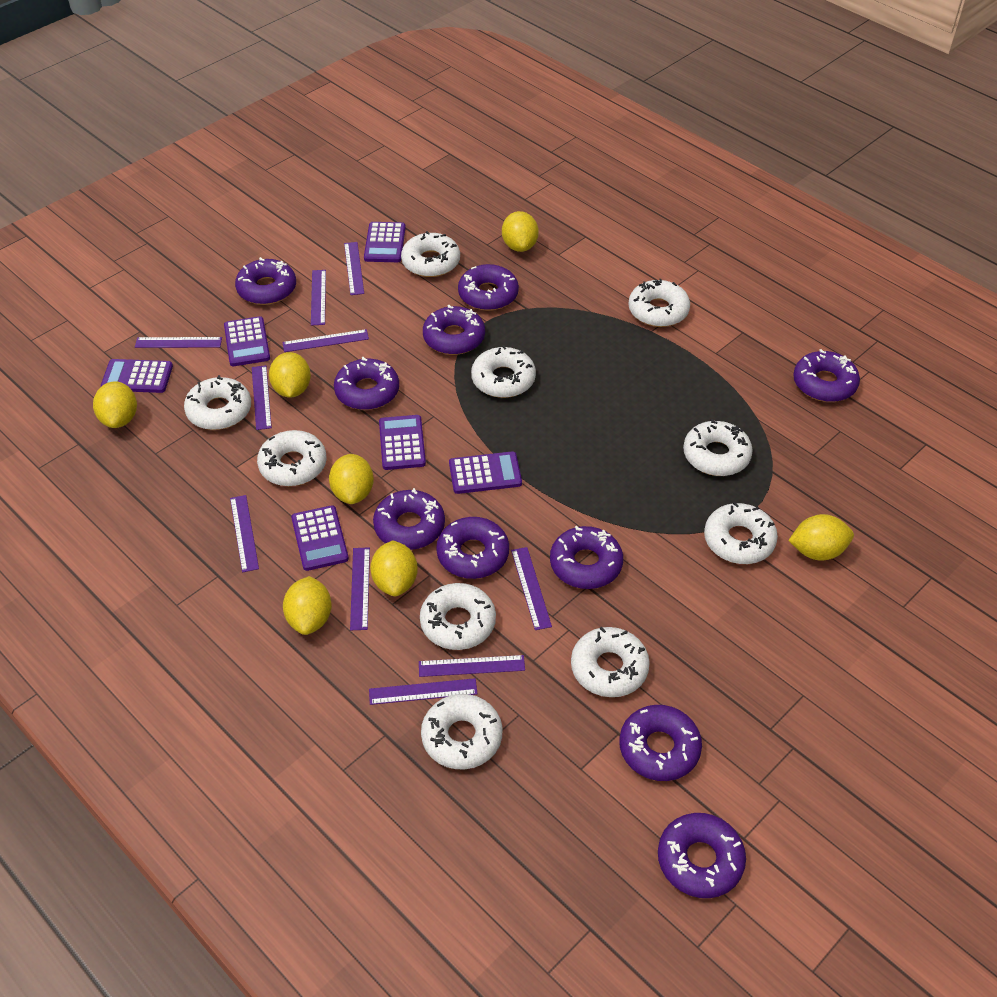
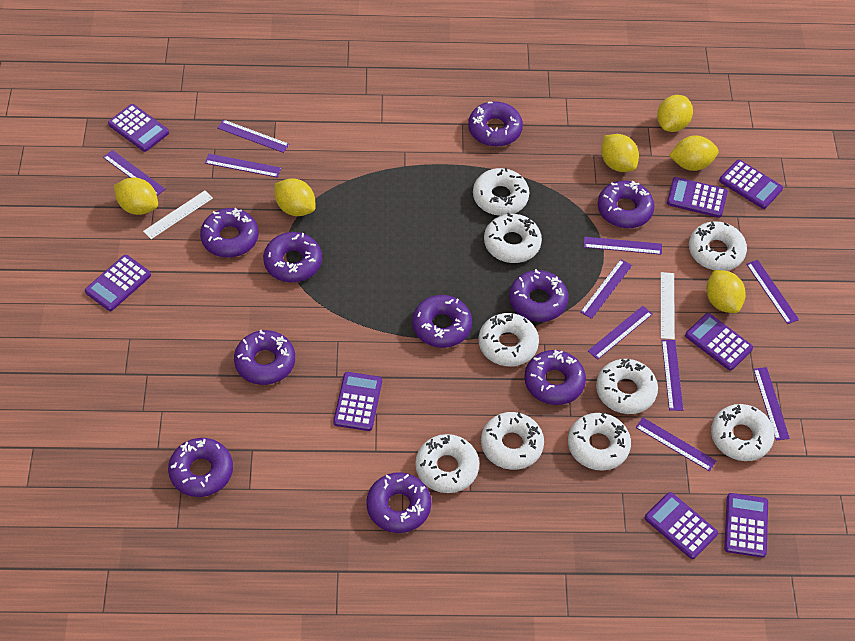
purple calculator: [101,359,173,393] [224,316,270,366] [291,505,349,571] [364,222,406,262] [379,415,426,470] [449,451,522,494] = 6 -> [85,255,151,311] [108,104,169,152] [333,372,382,431] [645,492,718,559] [667,177,728,218] [685,313,753,371] [719,160,783,209] [724,493,768,558] = 8
white donut: [184,375,251,430] [257,430,326,486] [401,231,460,277] [420,583,496,650] [421,694,503,769] [471,345,536,398] [571,627,650,697] [628,279,690,327] [683,419,753,476] [704,502,778,564] = 10 -> [415,434,479,493] [473,168,529,216] [479,313,539,366] [481,412,544,470] [484,212,542,263] [568,412,631,471] [596,359,658,414] [689,221,747,271] [711,404,774,461] = 9
white ruler: none = 0 -> [143,191,213,239] [661,272,675,339] = 2
yellow lemon: [93,382,137,428] [269,352,311,398] [283,576,332,635] [329,454,374,504] [370,540,418,596] [502,211,539,252] [788,514,854,561] = 7 -> [114,178,158,215] [274,178,316,216] [601,134,639,172] [657,95,693,132] [669,135,719,171] [706,270,746,313] = 6

